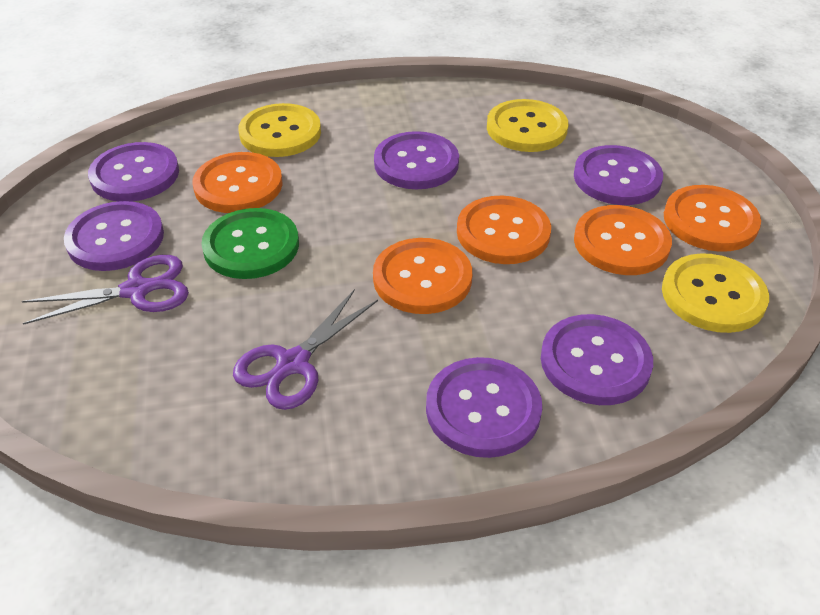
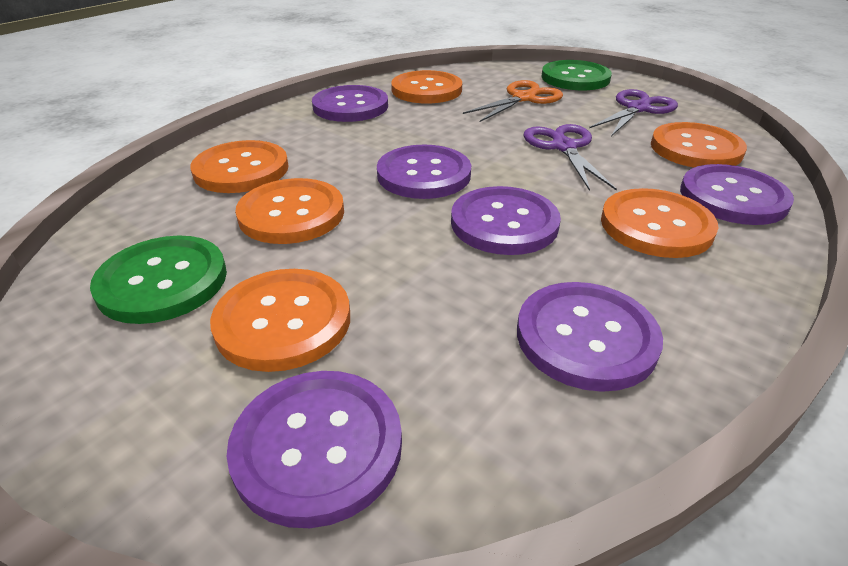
green button: [201,208,299,279] = 1 -> [90,236,227,324] [541,60,612,90] = 2
orange button: [192,152,283,213] [373,238,472,314] [457,196,551,264] [574,205,672,275] [664,185,761,252] = 5 -> [191,140,289,193] [210,269,350,372] [235,178,344,244] [391,70,462,103] [601,188,719,258] [651,122,747,168] = 6
orange scissors: none = 0 -> [463,80,563,122] = 1
yellow button: [238,103,321,157] [487,99,568,152] [662,253,769,333] = 3 -> none = 0

